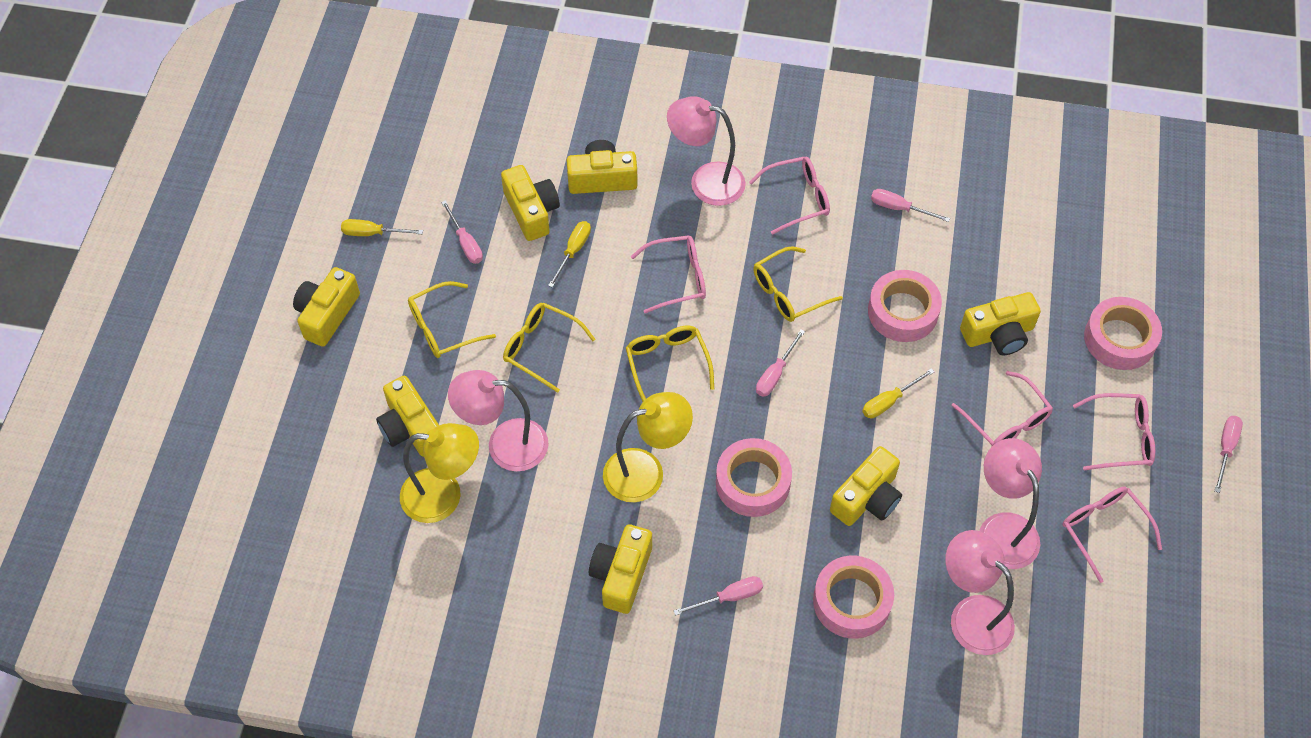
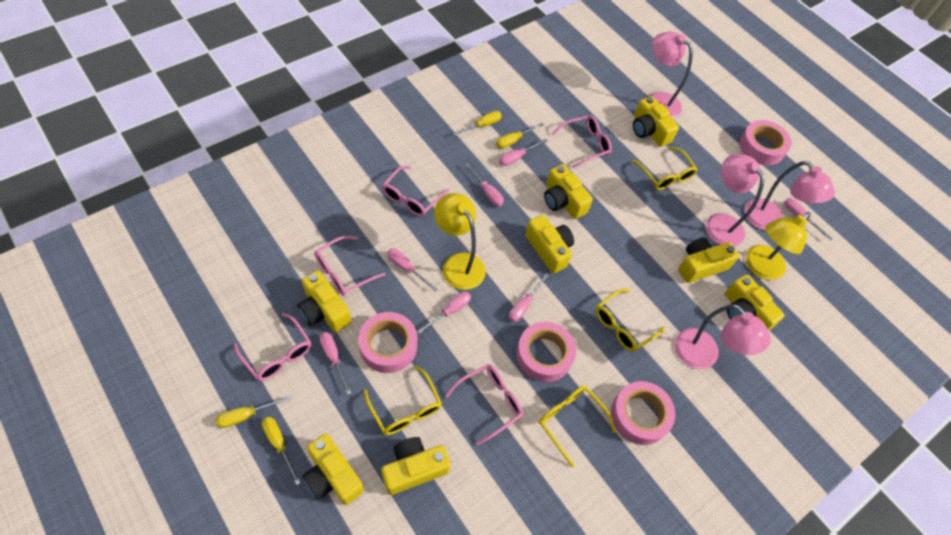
pink screwdriver: [441,200,483,264] [674,576,763,616] [756,330,805,397] [871,189,950,222] [1214,416,1243,493] = 5 -> [319,332,351,395] [387,248,437,291] [417,291,471,334] [465,163,504,206] [499,139,547,166] [509,274,549,322] [784,198,833,241] = 7
yellow camera: [293,267,360,347] [376,376,439,457] [501,165,560,241] [567,140,638,194] [589,524,652,614] [830,446,902,526] [960,292,1041,355] = 7 -> [297,270,351,332] [302,433,364,505] [381,437,451,495] [525,215,574,273] [544,164,593,219] [633,96,679,147] [678,237,739,283] [725,274,785,331] = 8
yellow screwdriver: [341,219,423,236] [548,221,591,288] [862,368,934,418] = 3 -> [216,395,292,428] [262,417,301,485] [452,111,502,136] [496,123,544,149] = 4

